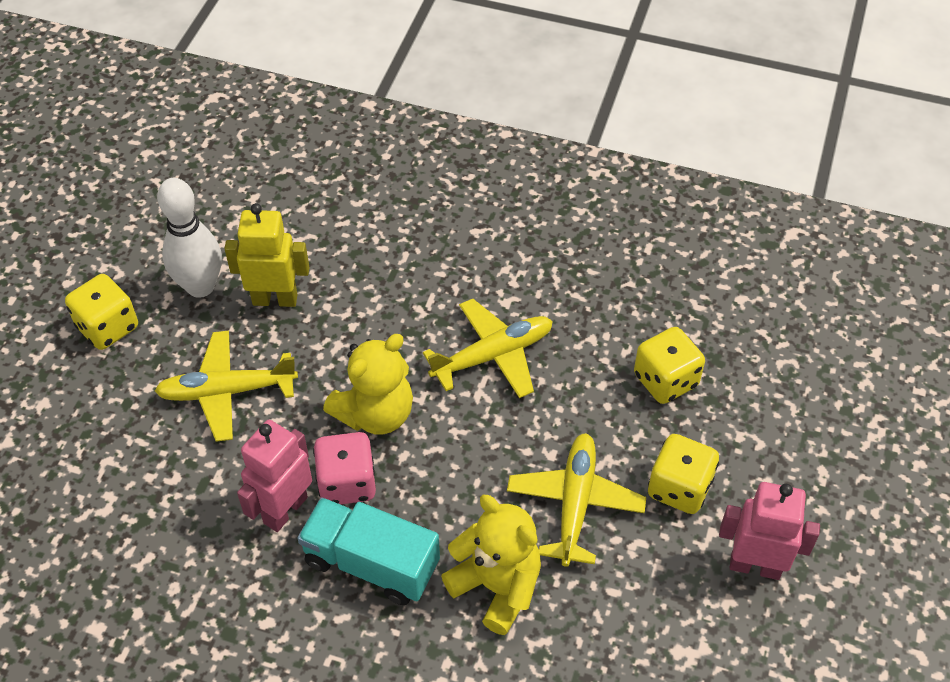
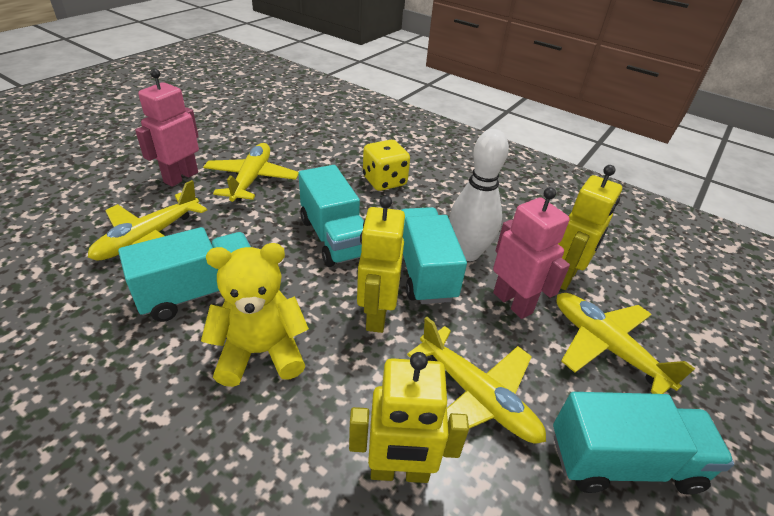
pink dice: [313,432,376,505] = 1 -> none = 0
turquoise truck: [297,497,440,605] = 1 -> [118,227,251,322] [299,165,364,267] [402,207,467,304] [553,392,734,495] = 4
yellow dice: [65,274,138,350] [634,327,705,404] [648,434,719,514] = 3 -> [363,140,410,191] = 1
yellow plane: [155,331,298,442] [423,299,553,398] [507,433,646,567] = 3 -> [88,180,207,261] [203,143,299,202] [407,317,546,444] [557,293,695,394] = 4
yellow robot: [224,203,309,307] = 1 -> [349,352,469,483] [357,195,405,333] [558,165,622,290] = 3
yellow teddy bear: [323,334,413,435] [441,495,541,635] = 2 -> [201,243,309,387] = 1

